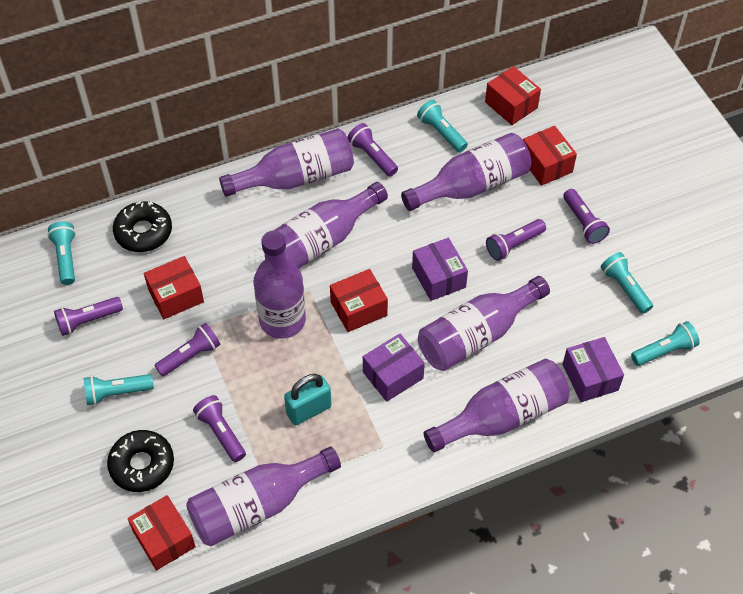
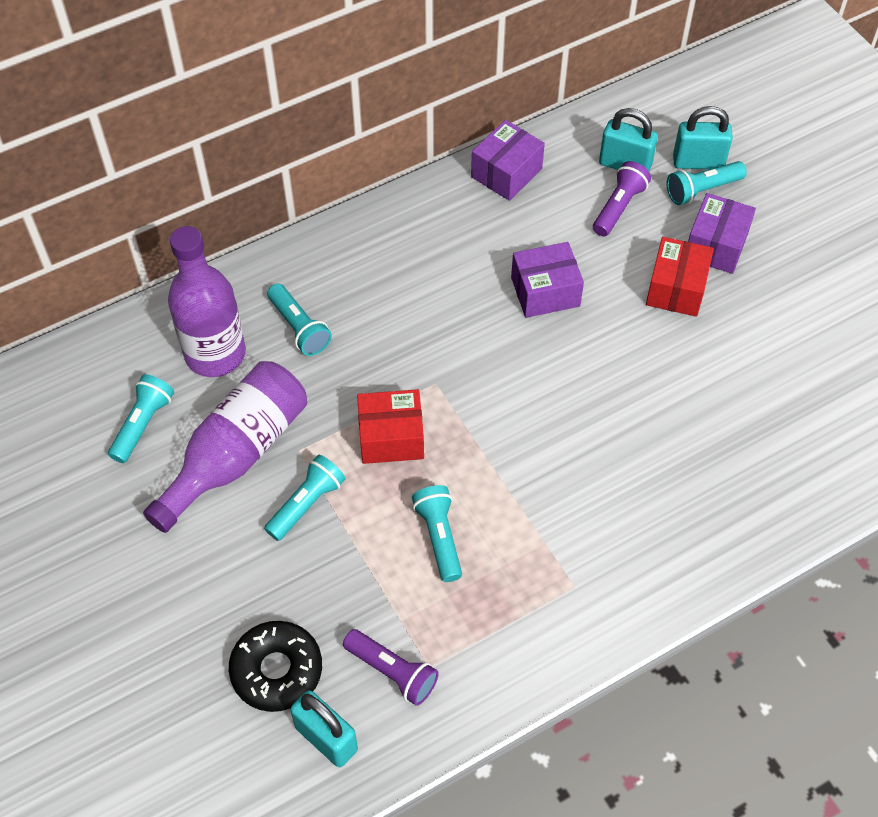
black donut: [107,430,174,492] [113,201,172,252] = 2 -> [229,621,322,712] = 1
purple bottle: [186,447,341,546] [219,128,354,197] [254,230,306,339] [274,182,388,269] [401,133,531,211] [418,276,550,371] [424,359,570,452] = 7 -> [143,361,307,533] [168,226,246,377] = 2
purple flashlight: [54,297,123,336] [154,323,221,377] [193,395,246,462] [347,123,398,176] [486,219,546,261] [563,189,610,244] = 6 -> [343,629,439,706] [593,161,651,236] = 2
red box: [127,495,196,571] [144,256,204,319] [330,269,388,332] [485,66,541,125] [523,126,577,186] = 5 -> [357,389,424,464] [646,237,714,317] = 2
turquoise padlock: [284,374,332,425] = 1 -> [290,690,358,767] [599,108,658,171] [673,106,733,169] = 3

